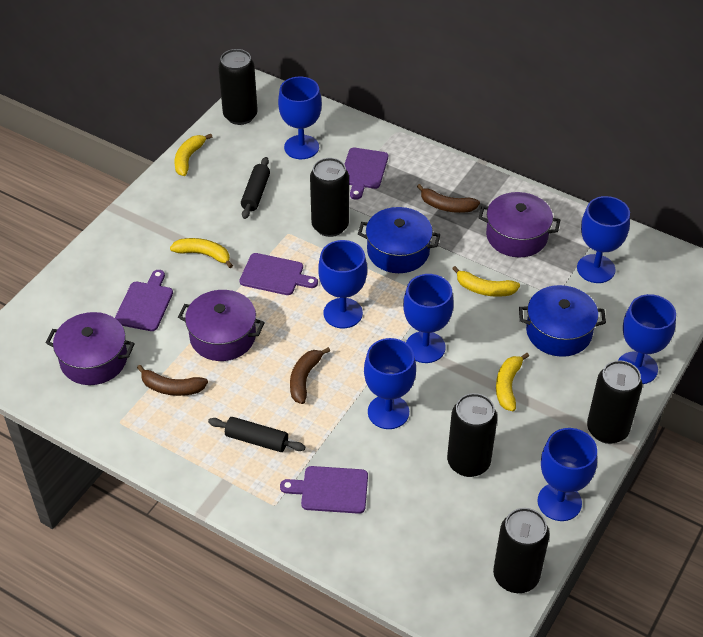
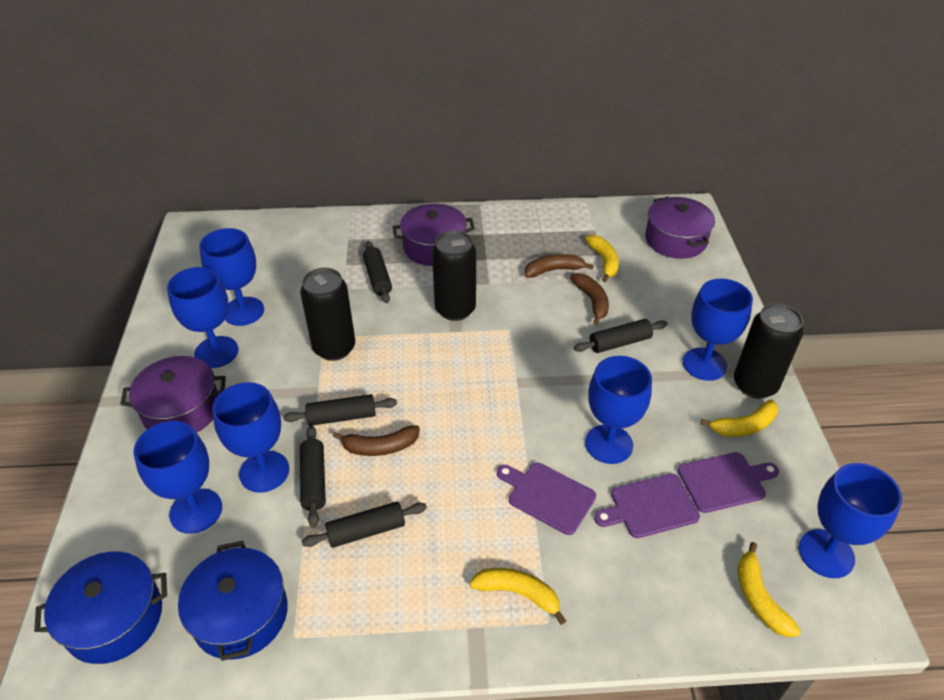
black can: [218,49,258,125] [310,158,349,237] [447,393,497,477] [493,508,549,593] [587,360,643,444] = 5 -> [300,268,355,361] [432,230,476,321] [734,303,803,399] = 3
black rolling pin: [208,417,305,452] [241,157,270,219] = 2 -> [283,394,397,426] [300,426,326,528] [302,502,427,548] [363,241,392,303] [574,319,668,353] = 5
purple cutting board: [115,270,173,331] [239,253,318,295] [280,466,368,514] [345,148,388,200] = 4 -> [497,462,596,535] [594,474,700,538] [678,452,779,513] = 3

